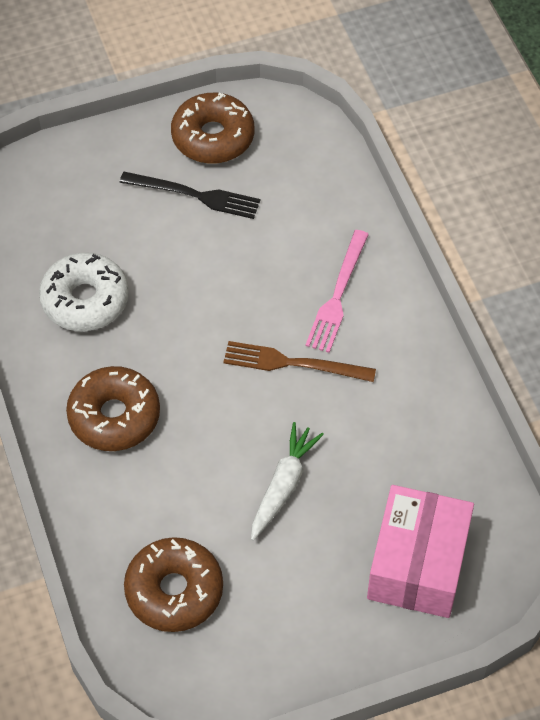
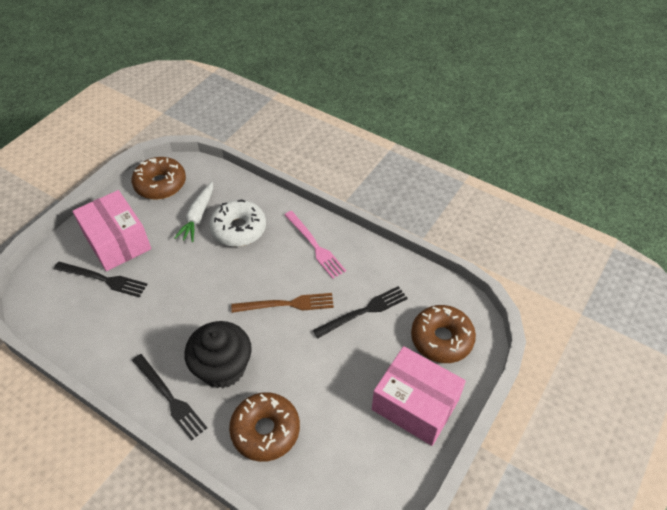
black cupcake: none = 0 -> [184,321,252,388] = 1
black fork: [119,172,260,219] = 1 -> [54,262,147,297] [132,354,207,441] [313,286,408,338] = 3
pink box: [367,485,474,618] = 1 -> [72,190,151,271] [372,346,466,446] = 2

